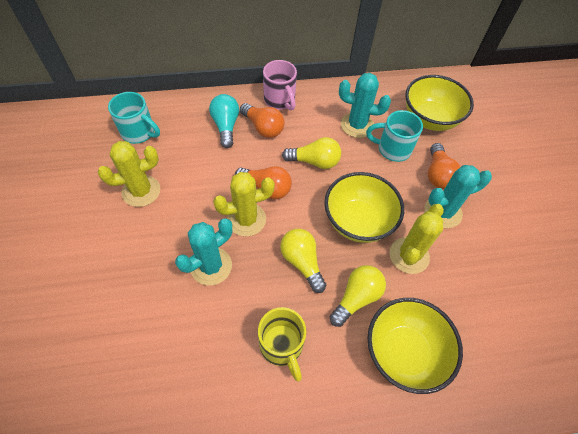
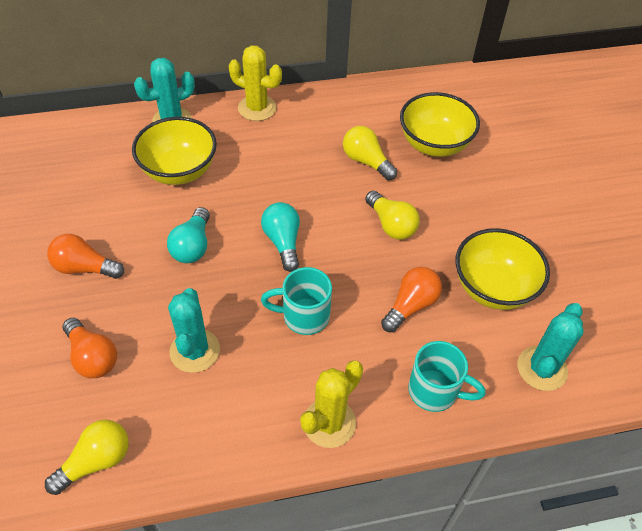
pink mug: [263,60,297,111] = 1 -> none = 0
turquoise light bulb: [209,94,239,148] = 1 -> [167,207,210,263] [261,202,300,272] = 2
yellow cactus: [98,141,160,207] [213,172,275,237] [390,204,444,274] = 3 -> [228,46,282,121] [300,360,363,448] = 2
yellow mug: [258,307,306,381] = 1 -> none = 0

